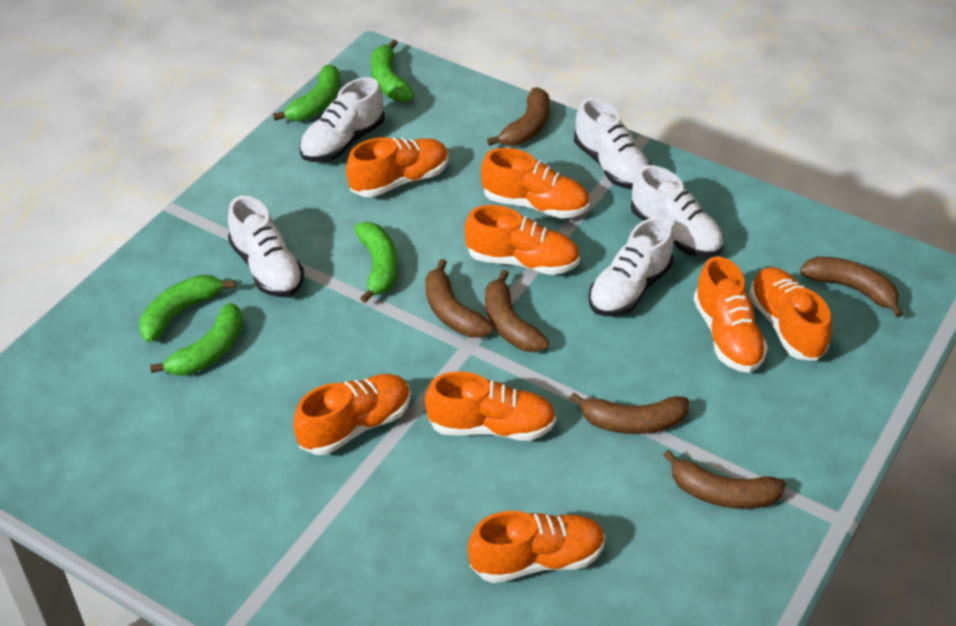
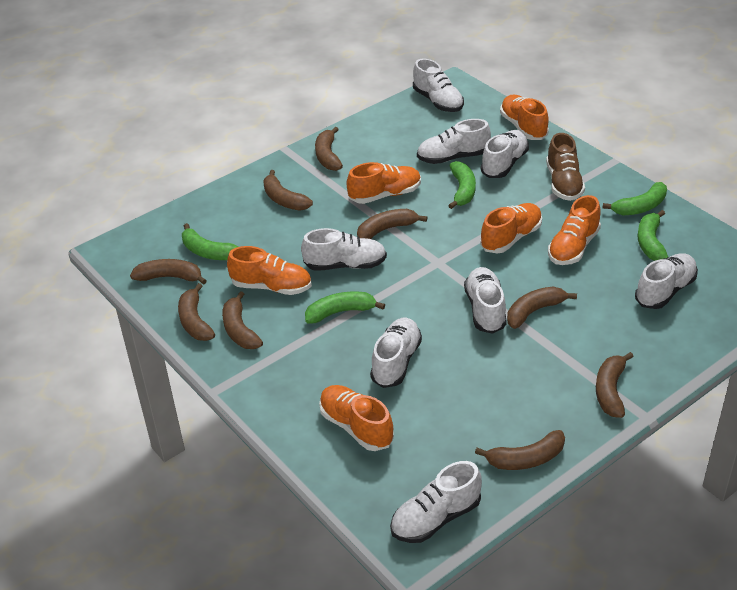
brown banana: [425,259,493,338] [485,270,549,352] [487,87,550,146] [570,393,689,434] [663,450,786,509] [800,257,903,318] = 6 -> [130,259,207,285] [178,283,215,341] [222,291,263,349] [263,170,313,211] [315,127,343,171] [357,209,427,239] [475,430,565,470] [507,287,577,329] [596,352,634,418] = 9
brown shoe: none = 0 -> [546,133,585,201] = 1
orange shoe: [293,374,411,455] [346,137,448,197] [425,371,556,441] [465,205,580,275] [468,511,605,583] [481,148,589,219] [694,257,768,373] [749,267,832,361] = 8 -> [227,246,312,295] [319,385,394,451] [347,162,421,204] [480,203,542,253] [500,95,549,140] [548,195,601,265] = 6
white shoe: [228,196,304,297] [299,77,385,162] [574,98,651,189] [588,218,674,316] [631,165,724,258] = 5 -> [301,228,387,271] [370,318,422,388] [390,461,482,543] [413,58,464,112] [417,119,491,164] [464,267,507,334] [481,130,529,178] [635,253,698,309] = 8

